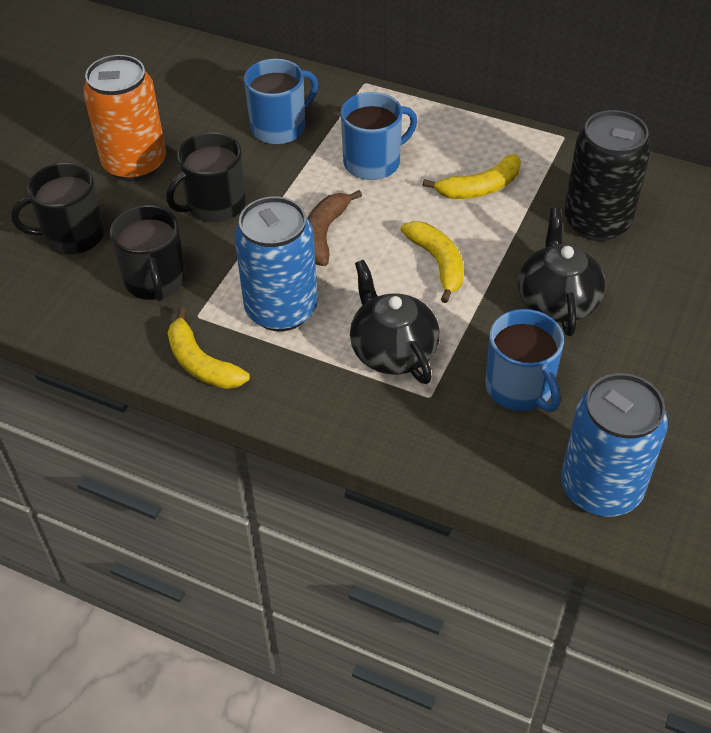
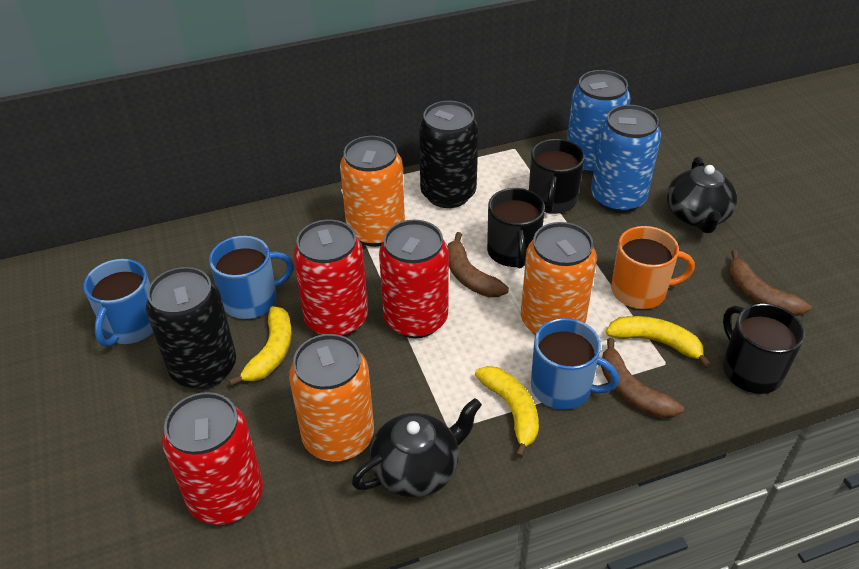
black can: [564,110,651,241] = 1 -> [146,267,236,389] [419,101,479,208] = 2
brown banana: [307,190,362,266] = 1 -> [448,232,509,297] [601,338,684,418] [729,250,811,316] = 3
orange can: [83,55,166,181] = 1 -> [289,334,374,462] [340,136,405,247] [521,222,597,335] = 3
orange mug: none = 0 -> [611,226,695,309] = 1
red can: none = 0 -> [162,392,263,525] [293,220,368,337] [379,220,449,338] = 3

